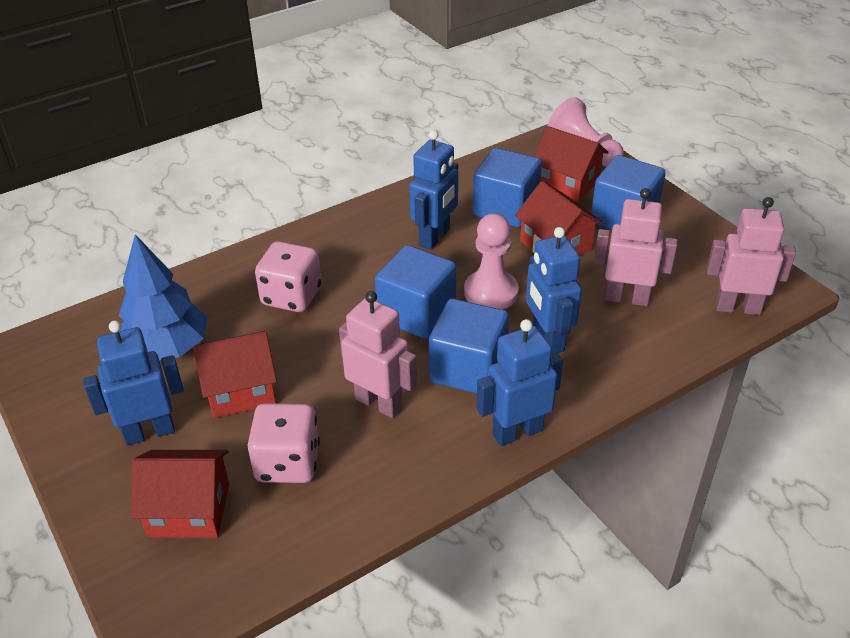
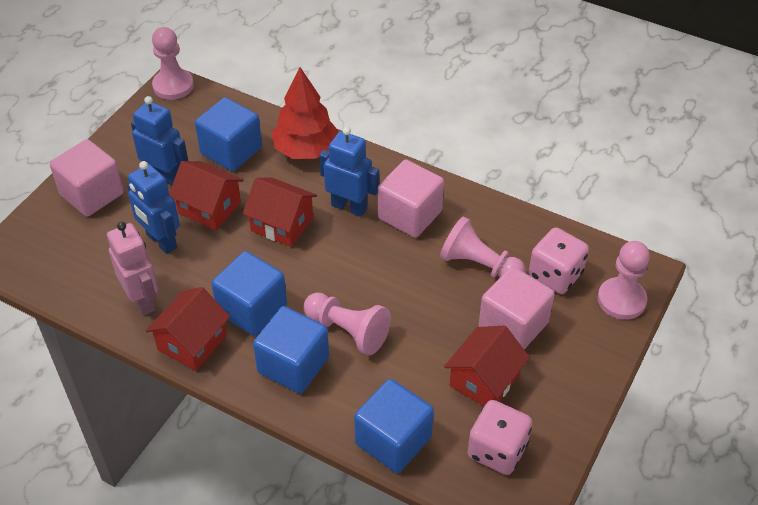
blue robot: [83,320,184,446] [409,130,458,250] [476,319,563,446] [526,227,582,354] = 4 -> [127,161,180,254] [131,96,188,186] [319,127,379,217] = 3
blue tree: [119,234,207,361] = 1 -> none = 0
pink cube: none = 0 -> [50,139,124,217] [378,160,444,238] [479,267,555,349] = 3
pink pawn: [464,213,519,310] [547,97,624,167] = 2 -> [152,27,194,100] [303,293,391,355] [440,216,526,278] [597,241,650,320] = 4
pink robot: [339,291,417,418] [594,188,678,306] [707,197,796,315] = 3 -> [107,222,158,316] = 1
red tree: none = 0 -> [271,67,339,159] = 1

